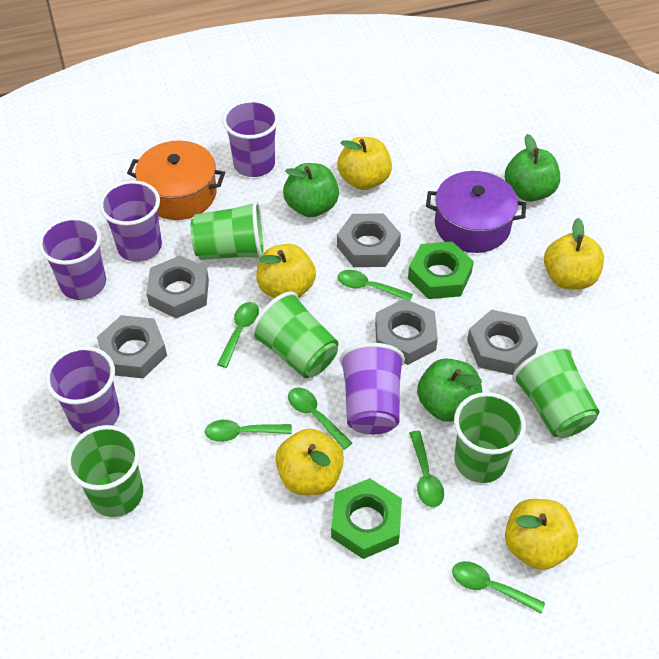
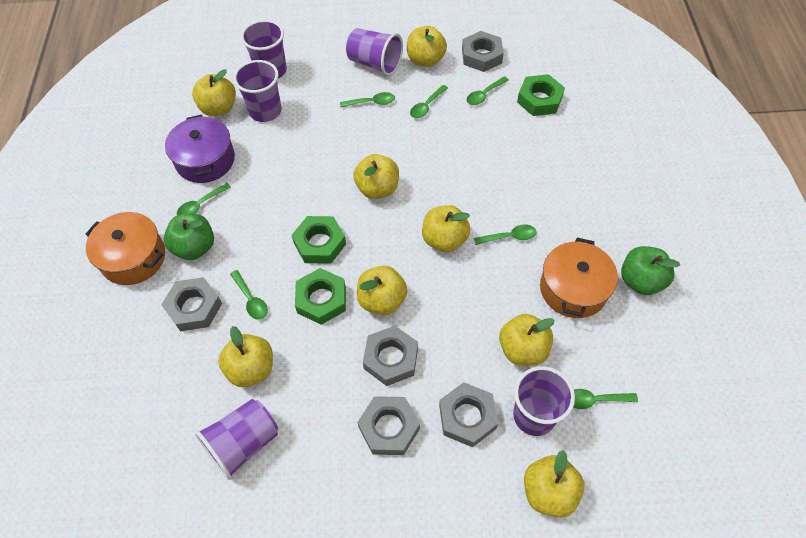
green apple: [283,163,339,217] [417,358,482,422] [505,134,560,202] = 3 -> [164,213,214,260] [621,246,680,295] = 2
green cup: [66,425,143,517] [190,201,265,260] [251,291,339,378] [454,392,526,483] [512,345,600,438] = 5 -> none = 0
green nut: [331,478,402,559] [408,241,474,299] = 2 -> [292,216,346,264] [295,268,346,325] [517,74,565,116] = 3
green spoon: [205,420,292,442] [217,302,259,368] [288,387,352,450] [337,270,413,301] [409,431,444,507] [452,561,545,613] = 6 -> [177,183,231,215] [230,270,268,319] [340,92,395,107] [410,85,448,118] [467,76,509,105] [474,224,537,245] [573,389,638,409] = 7
orange pot: [127,141,225,220] = 1 -> [85,212,165,285] [540,238,618,318] = 2
yellow apple: [256,244,316,298] [275,429,344,495] [337,137,392,190] [505,499,578,570] [544,218,604,289] = 5 -> [192,69,236,116] [218,326,273,387] [353,154,399,199] [357,266,407,315] [407,26,447,67] [422,205,470,252] [499,314,555,366] [524,450,585,518] = 8

